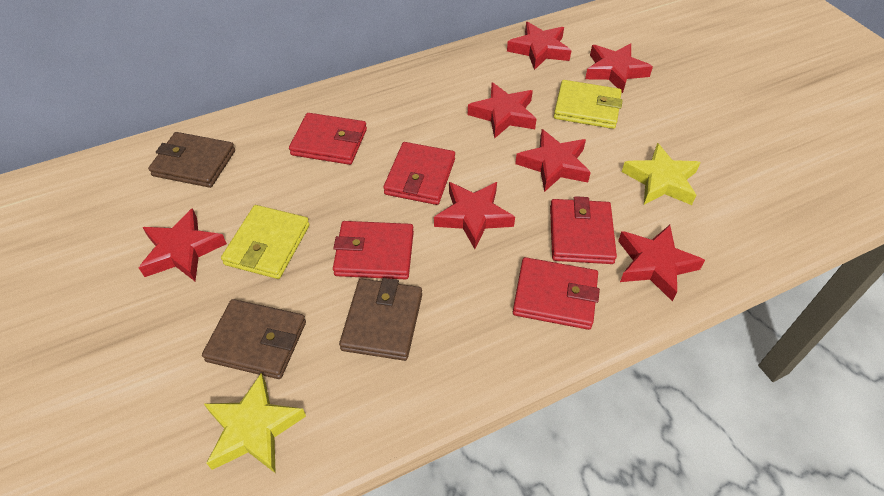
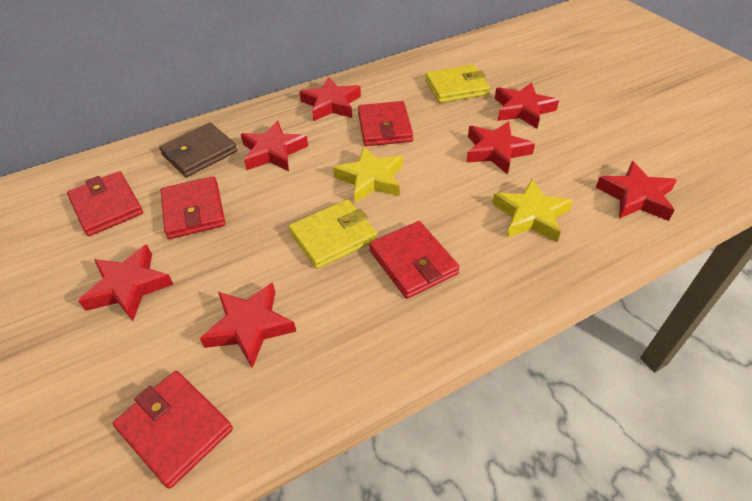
brown wallet: [148,132,235,188] [202,299,306,379] [339,278,422,361] = 3 -> [159,123,237,177] = 1

